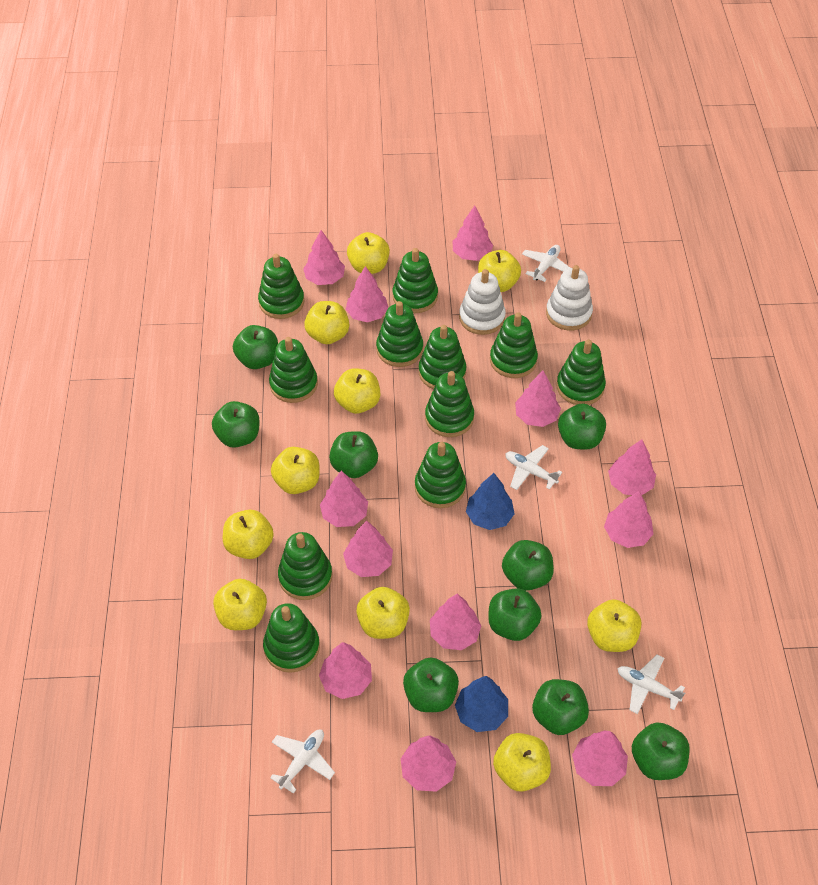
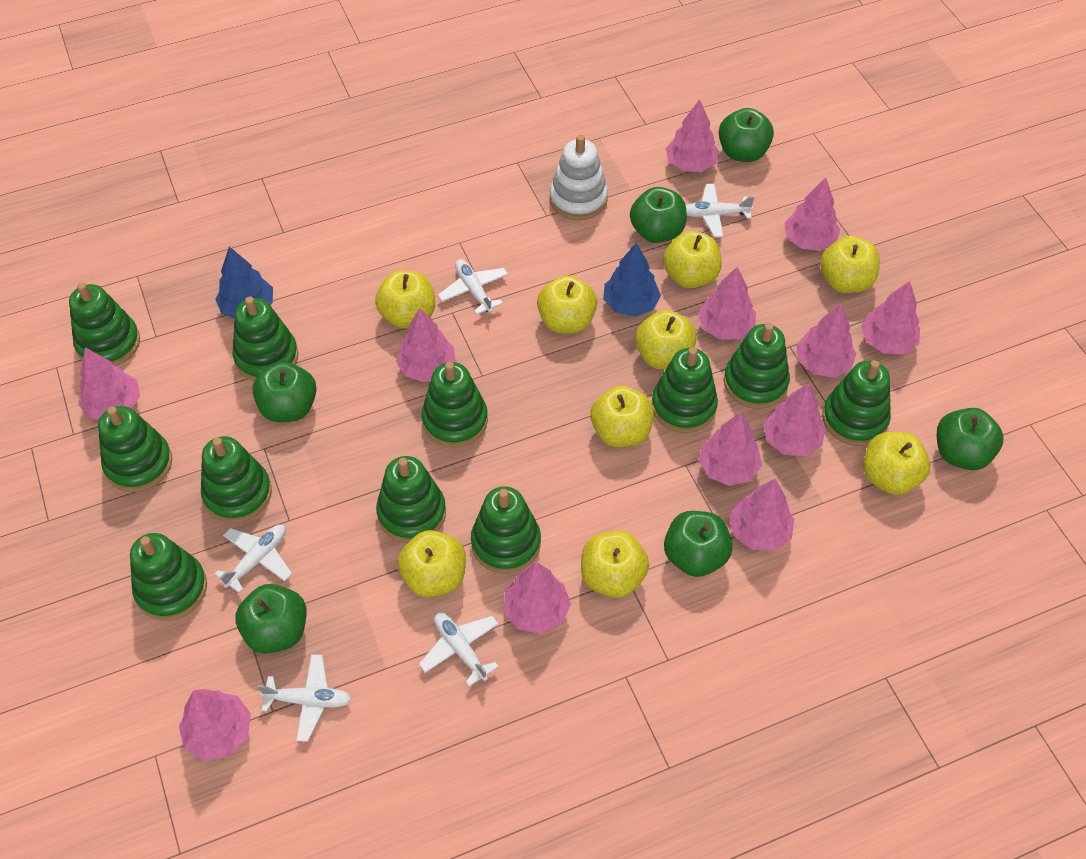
green apple: [212,401,260,448] [233,325,278,369] [329,431,378,478] [403,657,459,712] [488,588,542,641] [502,540,554,591] [532,679,589,735] [558,404,606,450] [632,722,690,780] = 9 -> [235,584,307,654] [252,362,317,422] [630,187,687,243] [664,511,732,577] [719,108,774,162] [937,408,1004,470] = 6
white plane: [270,730,335,794] [505,445,562,490] [522,245,570,282] [617,655,685,714] = 4 -> [215,525,292,594] [257,654,352,742] [419,612,499,687] [438,259,508,315] [686,184,755,237] = 5
white stacking toy: [459,269,506,335] [546,265,593,331] = 2 -> [550,135,608,220] = 1
yellow apple: [213,579,267,630] [223,509,274,559] [271,447,320,494] [304,301,349,344] [334,368,380,414] [347,232,390,274] [356,587,410,639] [478,250,521,292] [493,733,551,792] [587,599,641,652] = 10 -> [375,270,435,329] [398,530,466,598] [537,276,597,334] [581,531,649,598] [590,386,654,447] [635,310,696,369] [663,231,722,288] [820,236,880,293] [863,432,930,495] = 9

